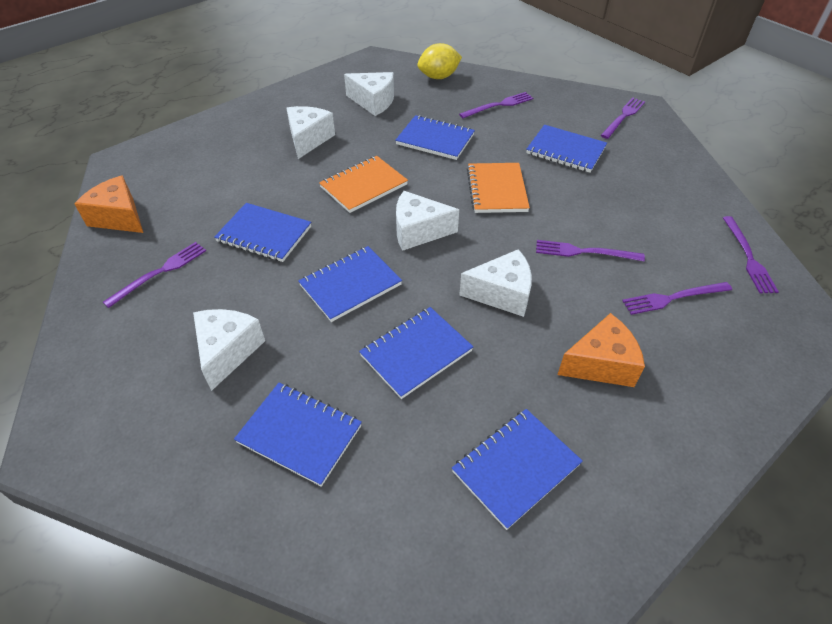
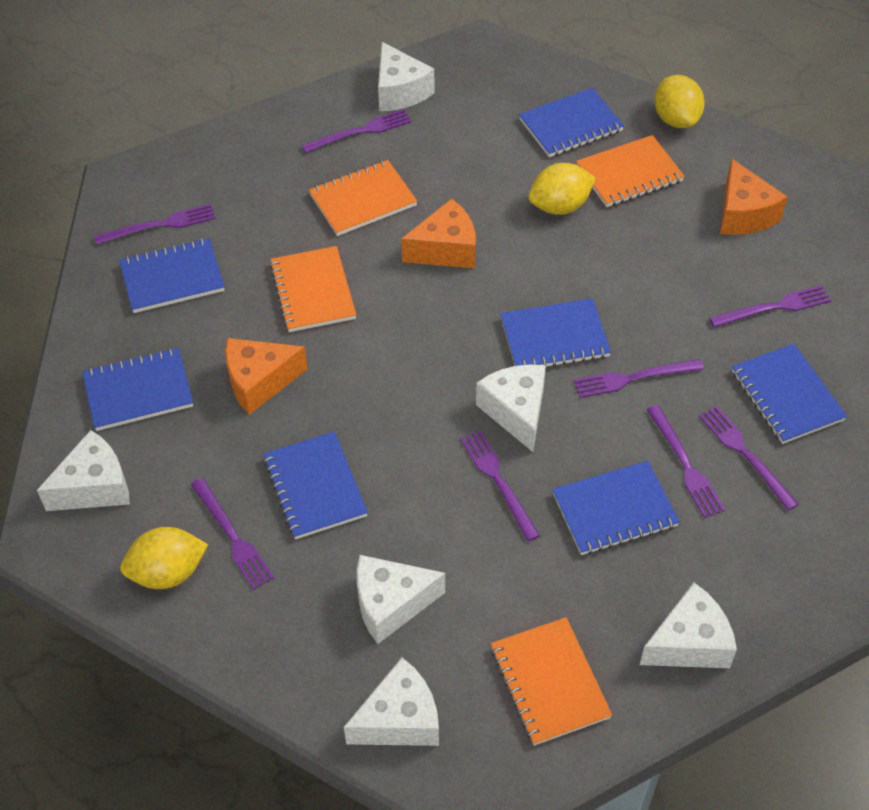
orange cheese: [74,175,143,233] [557,313,645,387] = 2 -> [225,338,308,415] [401,198,476,268] [720,159,787,235] = 3
orange notebook: [319,156,408,213] [467,163,530,213] = 2 -> [269,246,356,332] [309,160,417,236] [491,617,612,746] [576,135,685,207] = 4
purple fork: [103,242,206,308] [459,92,533,118] [536,240,645,261] [601,98,645,139] [622,282,732,315] [723,216,779,293] = 6 -> [94,204,215,244] [191,478,274,590] [301,109,412,153] [461,430,540,541] [574,359,704,398] [647,405,725,518] [699,406,799,511] [709,285,831,328] = 8
white cheese: [193,309,265,391] [286,106,335,159] [344,72,394,116] [396,191,459,251] [459,249,532,317] = 5 -> [37,430,130,511] [344,658,439,746] [357,555,445,644] [378,42,435,111] [476,364,546,452] [640,583,737,668] = 6
yellow lemon: [417,43,462,79] = 1 -> [120,527,208,589] [528,163,596,215] [654,75,705,128] = 3

